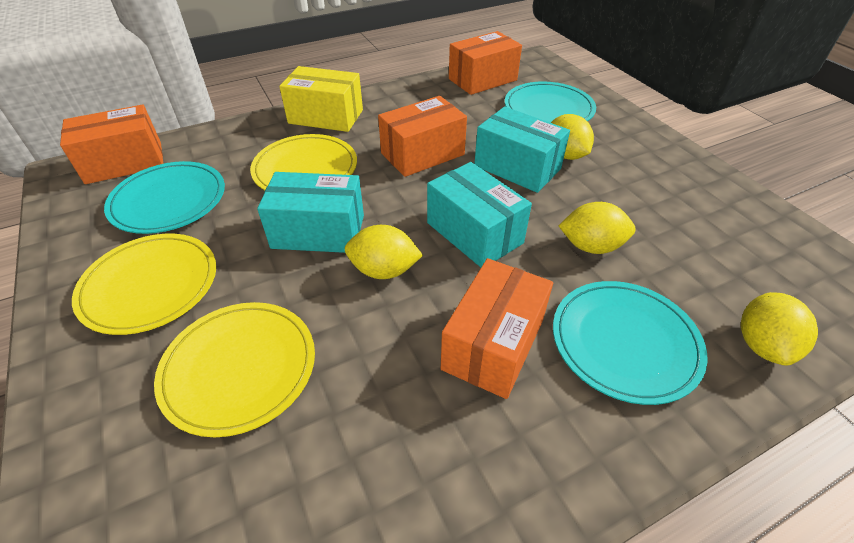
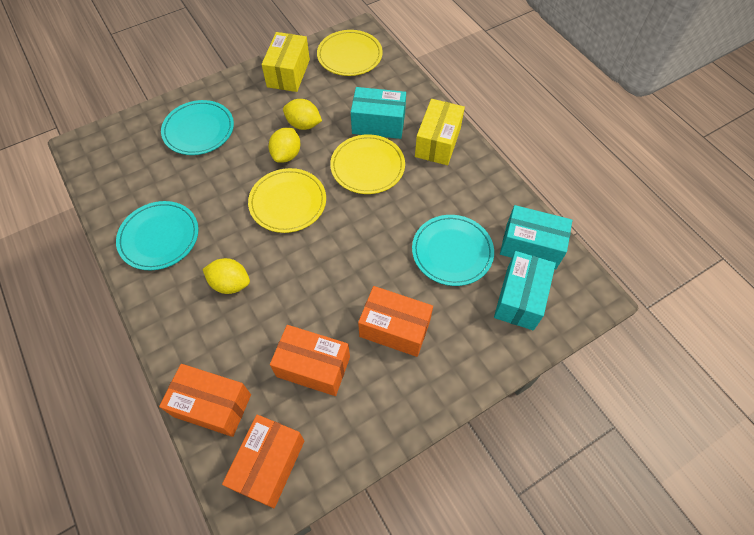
yellow box: [279,66,363,132] = 1 -> [262,32,310,92] [415,99,465,165] = 2
yellow lemon: [345,225,423,279] [551,114,594,160] [558,202,636,254] [741,292,818,366] = 4 -> [203,258,250,294] [269,128,301,163] [283,99,322,130] = 3

